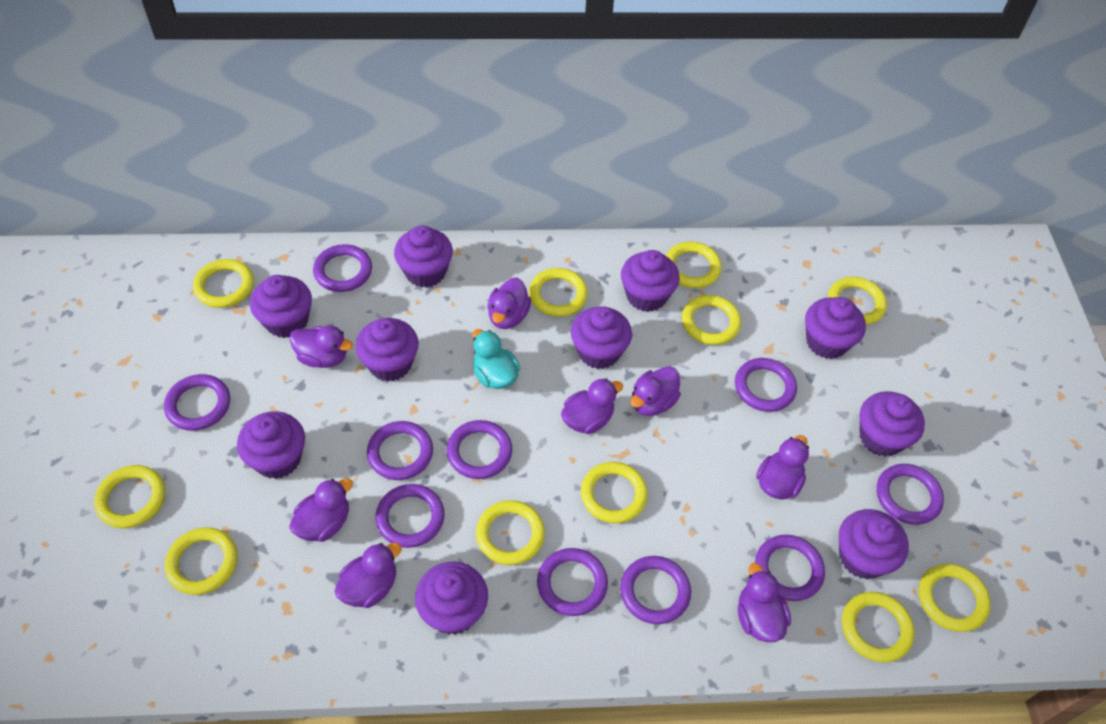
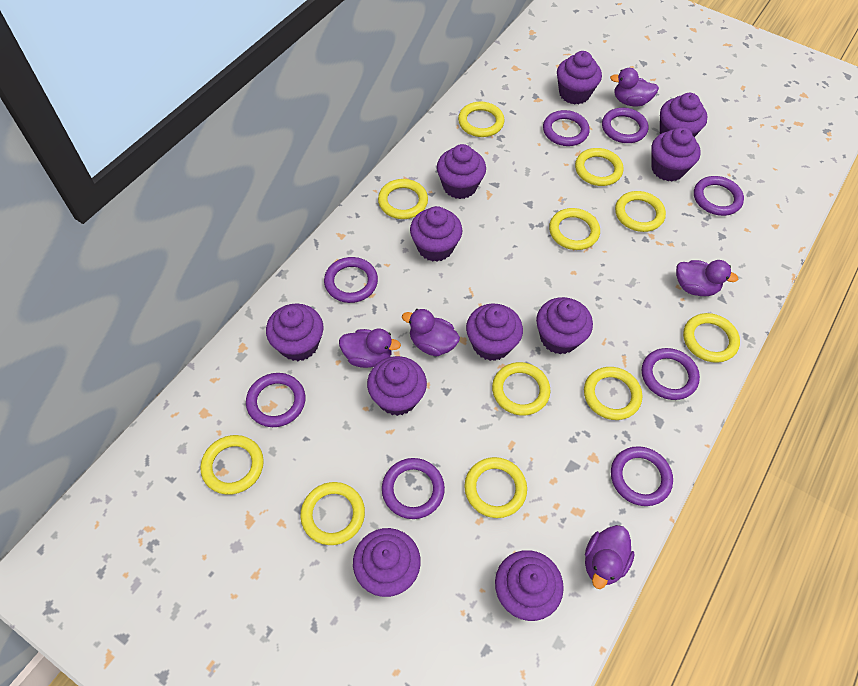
purple cupcake: [237,411,305,479] [250,275,312,338] [356,318,419,382] [394,226,453,288] [415,561,488,635] [571,306,632,369] [621,250,680,312] [805,297,866,359] [839,509,909,579] [860,391,925,457] = 10 -> [266,304,324,361] [353,528,421,597] [367,356,427,416] [410,206,462,262] [437,144,486,199] [466,303,523,361] [495,550,564,621] [536,297,593,354] [557,51,602,104] [651,127,701,181] [660,93,708,137] = 11
purple duck: [289,478,353,542] [290,325,353,368] [335,543,402,608] [487,277,531,329] [561,378,623,434] [630,366,681,416] [738,563,791,642] [756,435,809,500] = 8 -> [339,329,401,368] [402,309,460,356] [585,525,635,589] [610,68,659,107] [676,260,738,296] = 5
purple ring: [164,374,230,431] [313,244,372,292] [367,421,433,480] [376,484,444,548] [447,420,512,479] [537,548,608,616] [620,556,691,624] [735,358,797,412] [755,535,825,601] [877,464,944,525] = 10 -> [246,373,305,427] [324,257,378,303] [382,458,445,519] [543,110,590,146] [602,108,648,143] [611,446,673,506] [642,348,700,400] [694,176,744,216] = 8
turquoise duck: [472,329,521,389] = 1 -> none = 0

